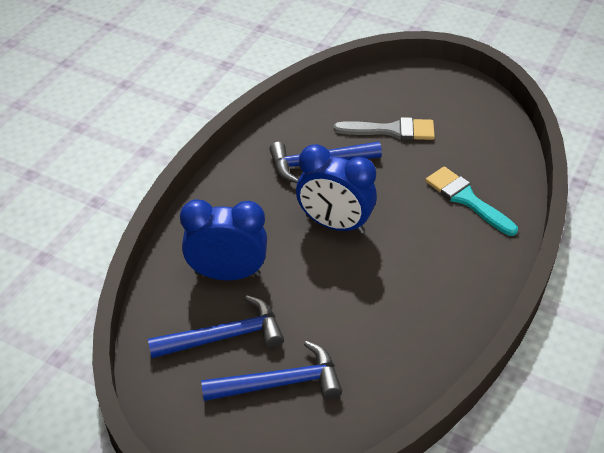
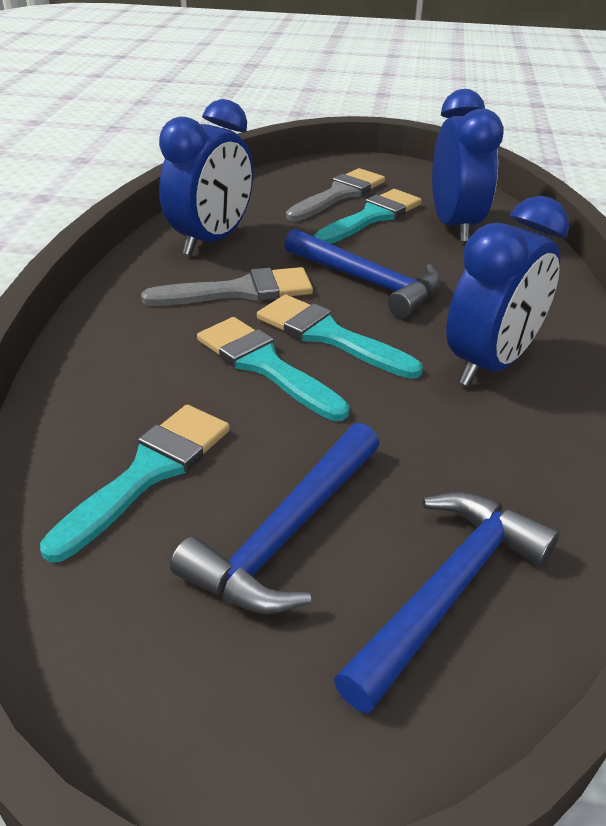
blue clock: [180,199,267,280] [296,144,377,234] = 2 -> [159,99,253,255] [432,89,504,242] [446,196,569,386] = 3
grey brush: [334,117,435,140] = 1 -> [141,267,313,306] [286,168,385,221] = 2
turquoise brush: [425,166,518,236] = 1 -> [40,405,230,563] [197,317,349,421] [257,295,423,379] [314,189,422,244] = 4

